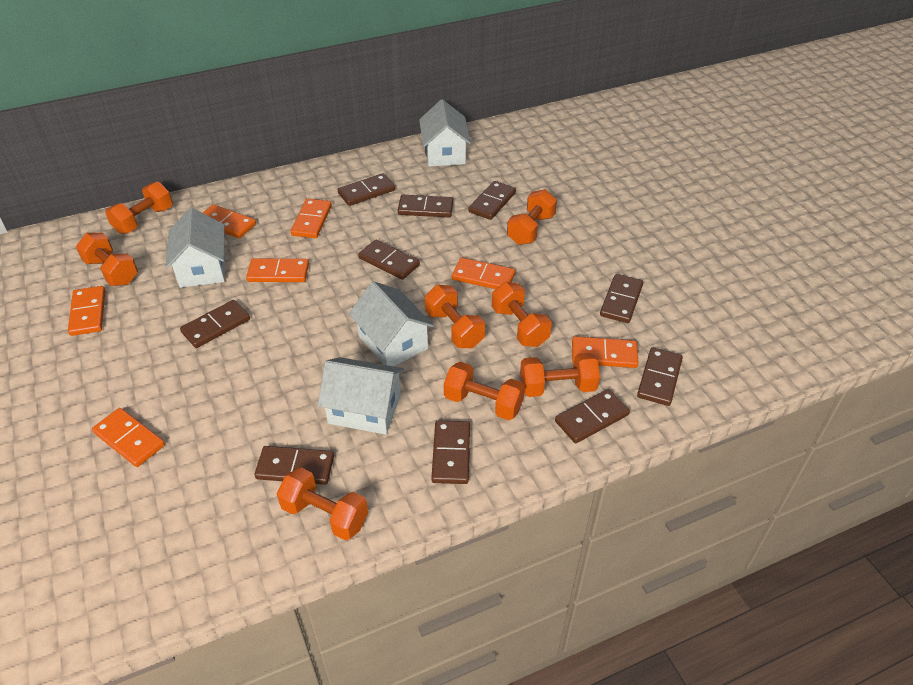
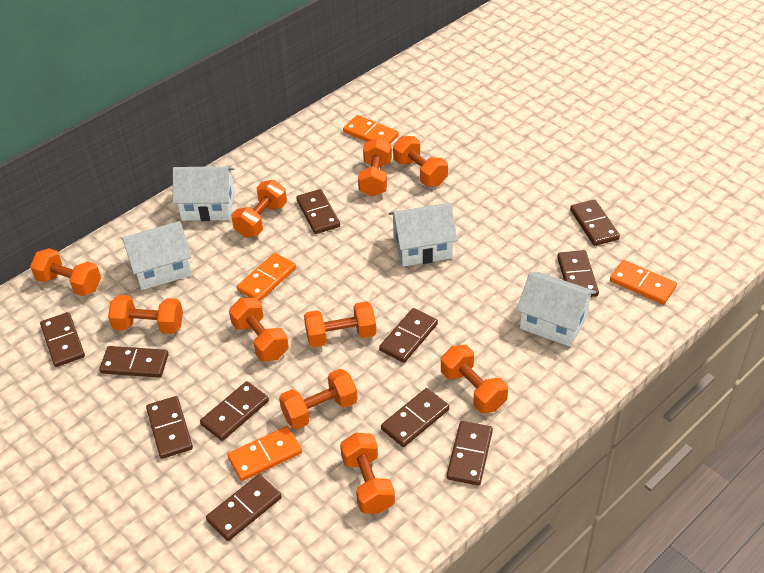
brown domino: [180,300,250,348] [255,446,334,485] [338,173,395,206] [358,240,420,280] [398,195,453,218] [431,421,470,484] [469,181,516,220] [555,389,630,443] [600,274,643,323] [637,347,683,406] = 10 -> [40,312,85,367] [99,346,169,378] [146,396,193,459] [200,381,269,441] [206,474,282,541] [296,189,340,234] [379,308,438,363] [381,388,449,447] [447,421,493,485] [557,250,599,297] [570,200,620,246] = 11
orange domino: [68,286,105,336] [92,408,165,467] [203,204,256,238] [246,258,309,282] [290,199,332,238] [452,258,515,289] [572,336,639,368] = 7 -> [227,426,302,481] [237,253,296,302] [343,115,399,144] [610,260,677,304] = 4
orange dumbbell: [76,233,138,286] [105,182,173,234] [277,468,368,540] [425,285,485,348] [444,362,525,420] [492,282,552,347] [507,189,557,245] [520,353,600,397] = 8 -> [30,248,101,296] [108,295,183,334] [229,297,289,361] [231,180,287,237] [279,369,358,429] [304,301,376,347] [340,433,395,514] [358,138,391,197] [393,136,448,186] [441,345,508,413] = 10

